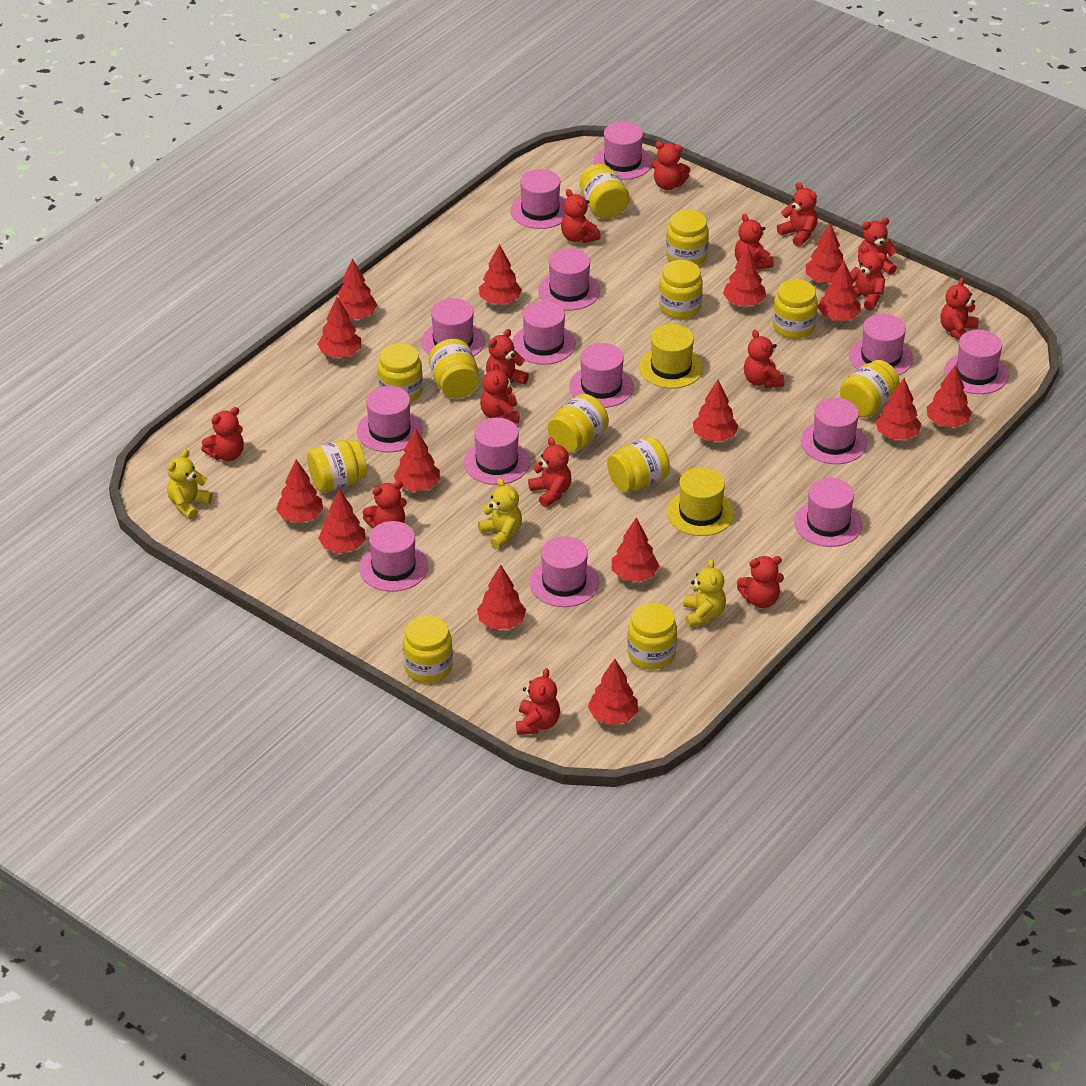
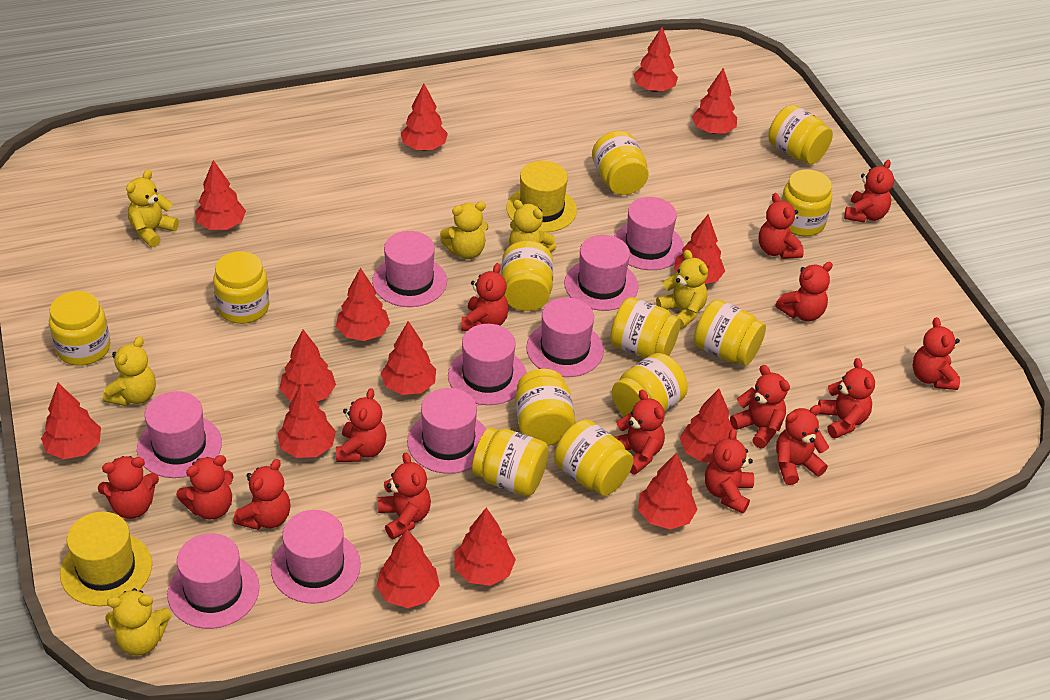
pink hat: [357,386,423,452] [359,521,428,592] [421,298,485,356] [464,418,530,485] [510,169,565,229] [512,301,576,365] [529,536,599,607] [538,248,600,310] [569,343,634,408] [593,121,652,180] [794,478,863,547] [801,398,867,464] [849,314,913,376] [944,330,1009,394] = 14 -> [137,391,222,478] [167,533,260,629] [271,510,361,604] [372,231,447,307] [407,388,486,474] [448,324,527,405] [526,297,604,377] [564,235,639,311] [614,197,684,270] = 9
red tree: [276,460,323,523] [317,297,361,358] [318,489,366,553] [338,259,377,319] [394,428,440,491] [477,565,526,629] [479,244,522,304] [588,659,638,725] [611,517,659,582] [693,380,738,442] [723,246,766,306] [806,223,843,283] [817,261,861,321] [876,378,921,440] [927,365,972,427] = 15 -> [41,383,101,459] [195,160,246,230] [277,383,336,458] [279,330,336,401] [336,268,390,341] [376,529,440,608] [381,321,436,395] [401,84,448,151] [454,508,516,586] [633,27,678,92] [638,452,698,529] [674,214,725,284] [680,389,737,462] [692,68,737,134] = 14
yellow teddy bear: [167,449,213,520] [478,478,522,549] [683,559,726,628] = 3 -> [103,336,156,406] [106,588,171,656] [126,170,179,247] [440,201,488,259] [509,200,556,252] [656,250,708,329] = 6

